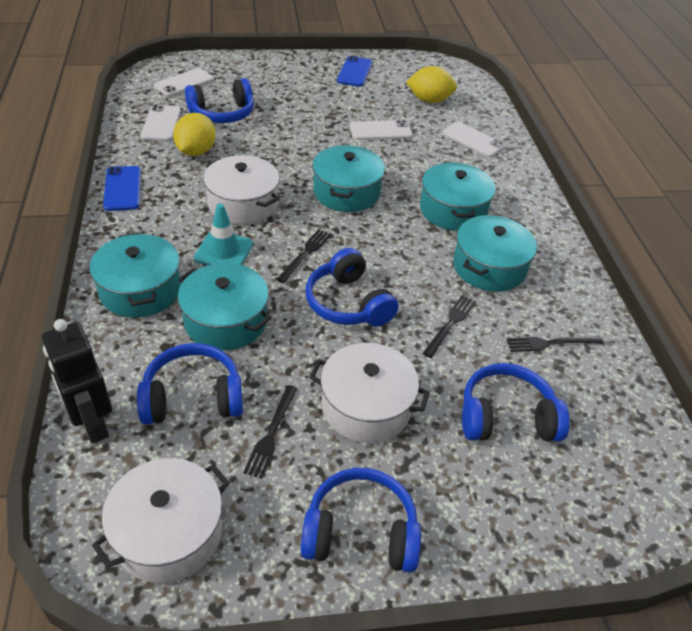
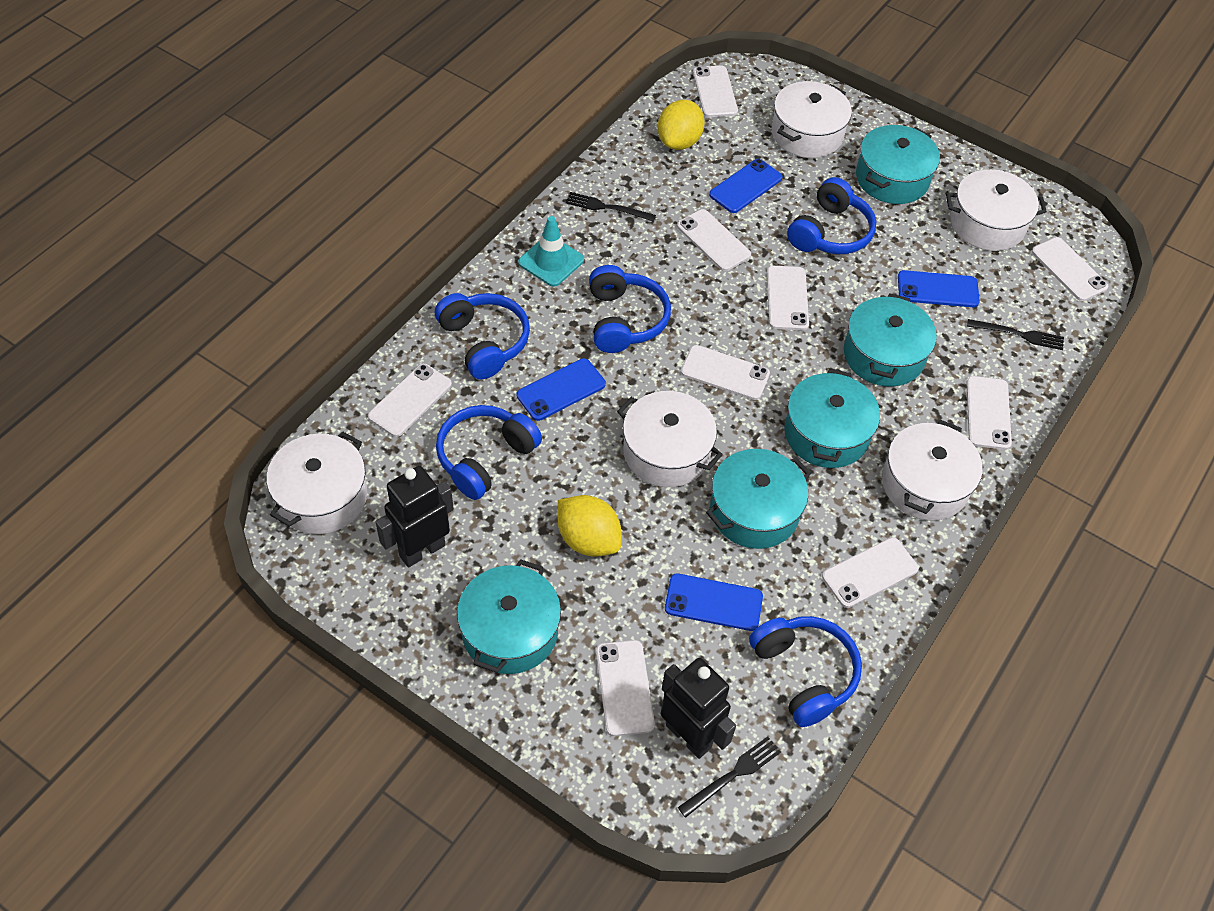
black fork: [243,385,298,479] [276,229,331,283] [423,295,476,358] [506,336,603,352] = 4 -> [566,192,656,222] [678,736,781,818] [967,319,1064,350] = 3
black robot: [42,319,112,444] = 1 -> [375,466,454,568] [661,658,736,759] = 2
blue phone: [103,166,141,211] [337,56,372,87] = 2 -> [517,358,606,421] [665,573,763,631] [709,159,783,213] [898,270,980,307] = 4
white phone: [140,104,181,141] [154,68,214,97] [350,120,413,140] [442,122,505,157] = 4 -> [368,364,452,437] [596,640,655,736] [677,209,751,271] [681,345,770,400] [693,66,738,117] [767,266,809,330] [822,537,919,608] [966,376,1012,450] [1032,237,1108,301] = 9
white pot: [92,458,230,583] [203,155,280,225] [309,343,430,443] = 3 -> [266,432,367,534] [617,391,723,487] [772,81,852,158] [882,420,983,521] [946,169,1047,251] = 5

